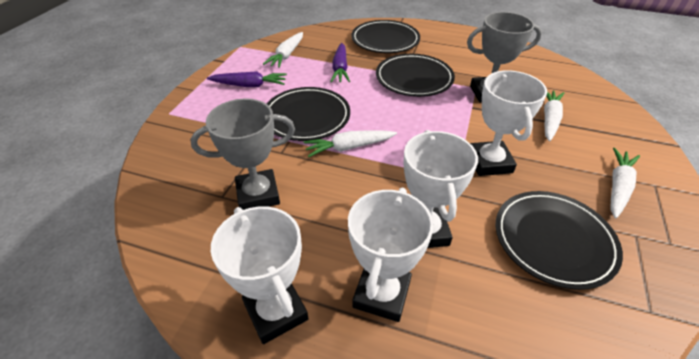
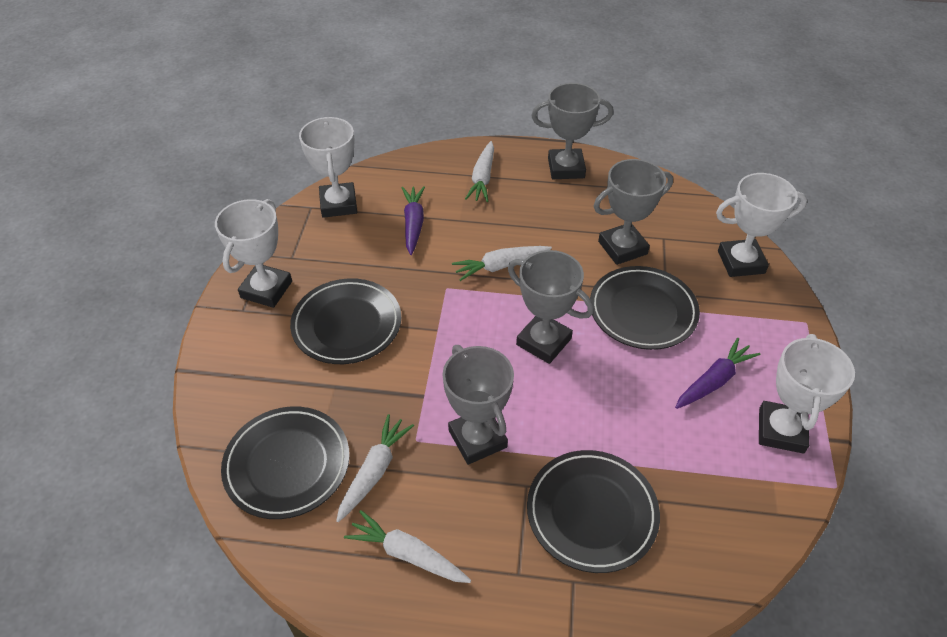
grey trophy: [191,99,295,210] [467,12,542,103] = 2 -> [442,345,514,465] [508,250,594,364] [531,83,613,179] [594,159,673,265] = 4

